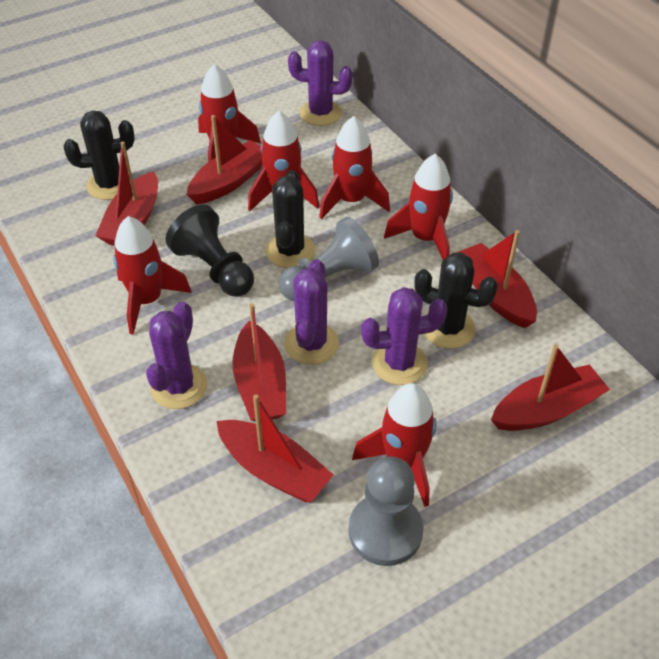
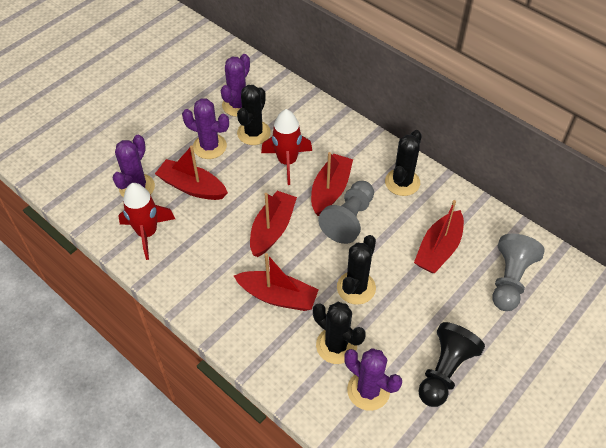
black cactus: [64,111,135,200] [266,170,315,268] [414,253,498,349] = 3 -> [237,85,271,145] [313,302,366,364] [337,235,376,305] [385,130,422,196] = 4
red boat: [95,142,158,246] [187,115,263,204] [216,394,333,502] [233,303,286,422] [456,230,537,328] [491,344,610,431] = 6 -> [155,145,228,200] [234,253,319,311] [250,191,297,257] [311,152,353,216] [414,200,464,273] = 5
red rocket: [113,216,192,334] [198,64,261,162] [248,111,319,211] [319,116,390,219] [352,383,436,507] [384,154,453,260] = 6 -> [118,183,175,260] [261,109,312,185] = 2

